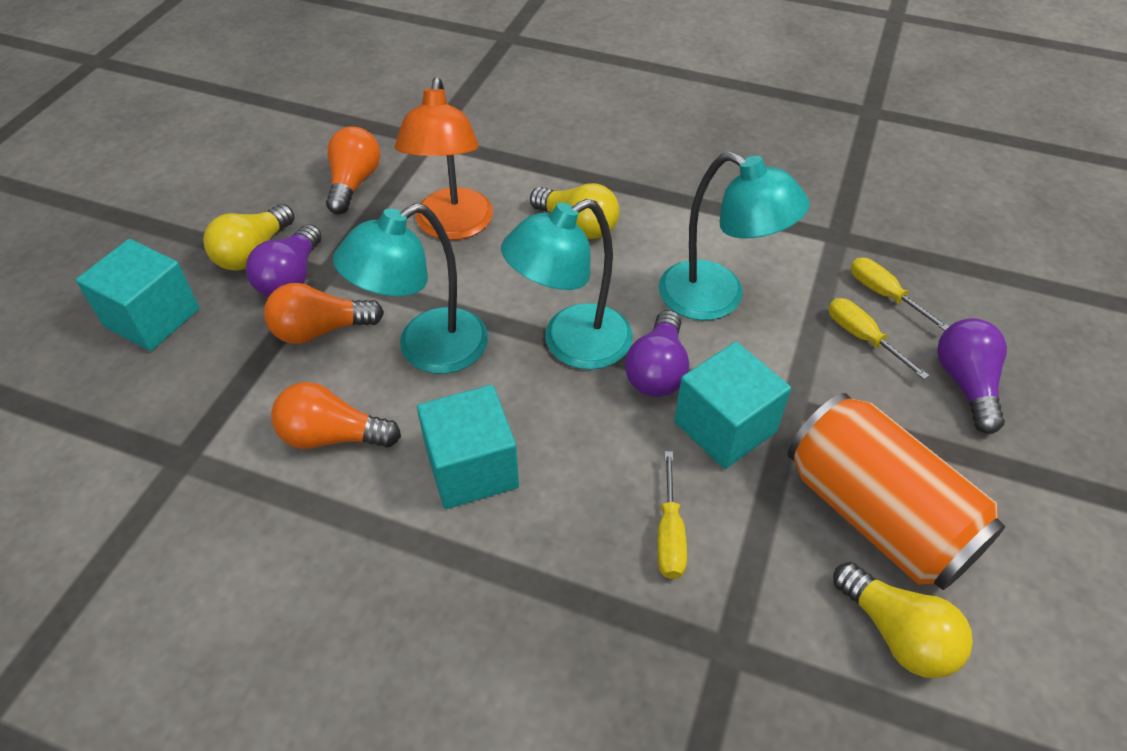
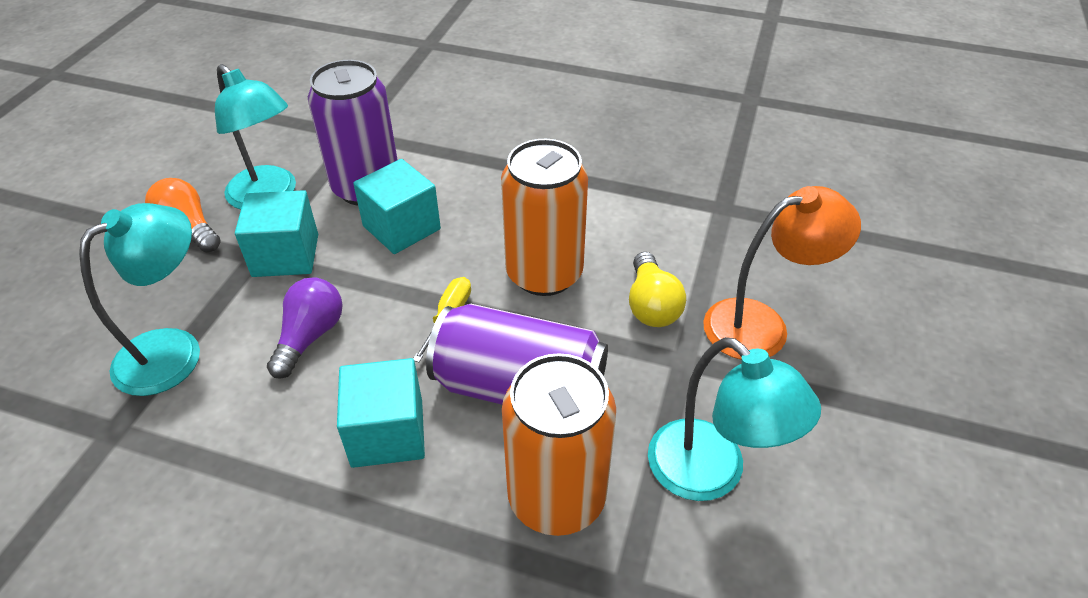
orange can: [788,393,1005,590] = 1 -> [501,139,588,296] [502,353,616,536] = 2
orange light bulb: [264,283,384,344] [271,382,401,449] [326,127,380,214] = 3 -> [145,178,220,253] = 1
purple can: none = 0 -> [308,60,397,206] [426,304,608,405] = 2
purple light bulb: [246,224,321,297] [625,310,689,397] [937,318,1007,434] = 3 -> [267,277,343,379] = 1
yellow light bulb: [203,204,294,271] [530,183,620,239] [833,562,973,678] = 3 -> [629,252,686,327] = 1
yellow screwdriver: [657,451,687,579] [828,298,929,379] [851,258,949,331] = 3 -> [413,277,471,362] = 1

